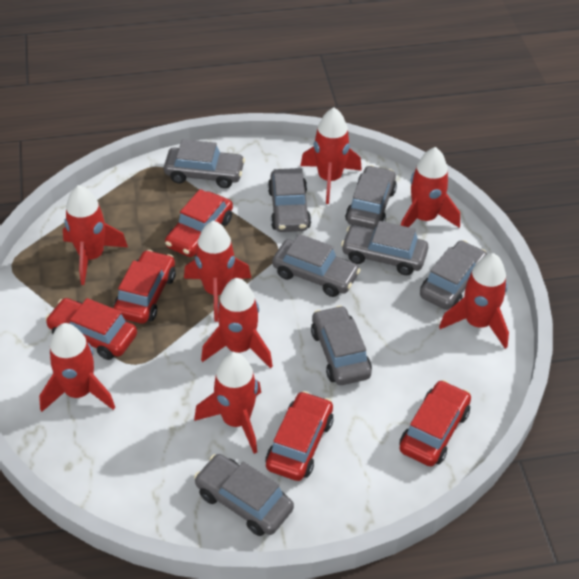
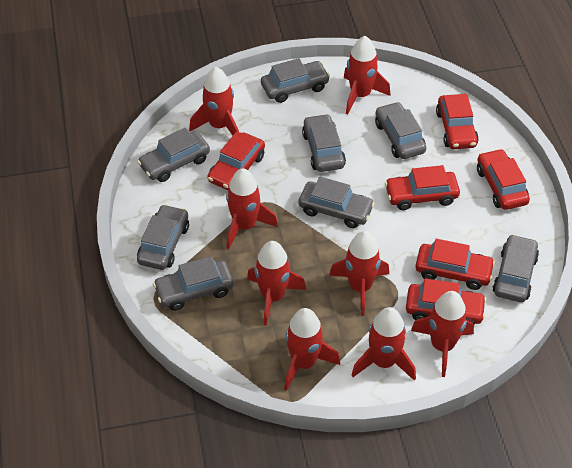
red car: [45,298,137,360] [113,250,176,324] [165,189,233,257] [266,391,333,481] [399,380,471,466] = 5 -> [207,131,265,190] [385,165,460,210] [406,278,487,325] [416,239,495,290] [436,94,479,149] [477,149,530,210] = 6

